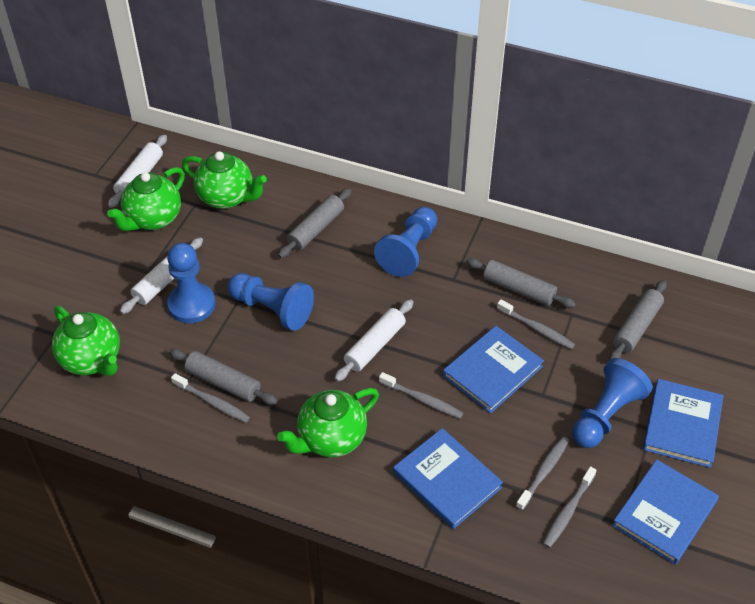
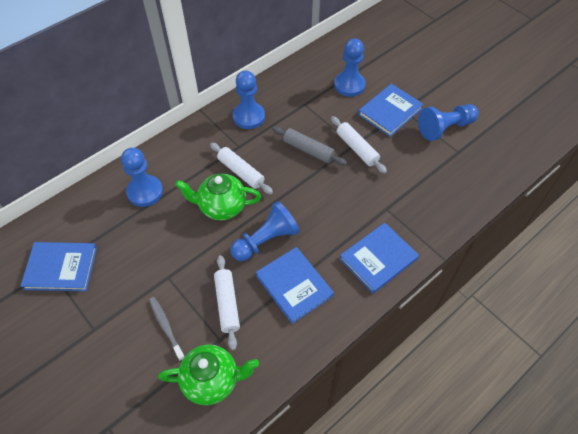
blue pawn: [167,243,215,323] [227,273,314,331] [374,207,437,277] [572,358,653,448] = 4 -> [121,148,163,207] [230,201,299,261] [233,71,265,129] [334,38,365,97] [418,104,479,141] = 5
green teapot: [52,306,120,376] [107,167,185,231] [182,151,267,209] [277,388,379,457] = 4 -> [158,345,259,405] [175,174,261,220] = 2
grey rolling pin: [169,349,277,405] [278,188,352,258] [466,258,576,308] [609,280,667,360] = 4 -> [272,126,347,166] = 1
grey toothbrush: [171,373,250,423] [379,372,463,419] [497,299,575,350] [516,437,569,511] [543,466,596,548] = 5 -> [149,297,185,361] = 1

